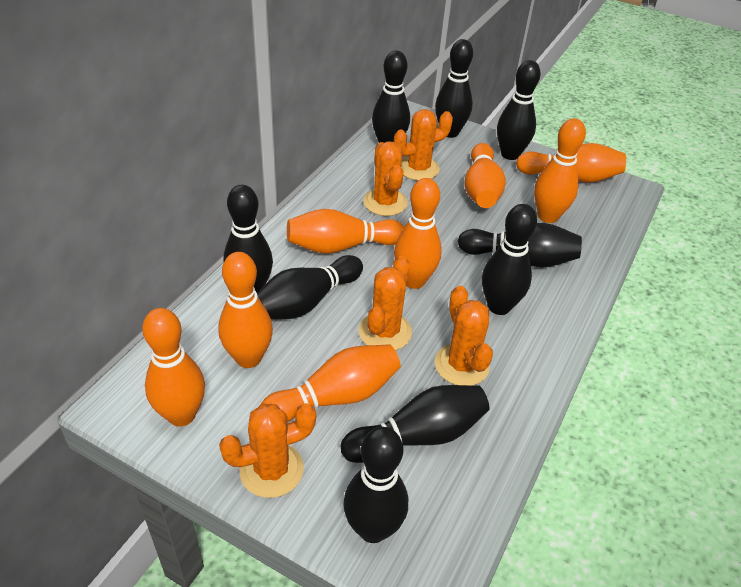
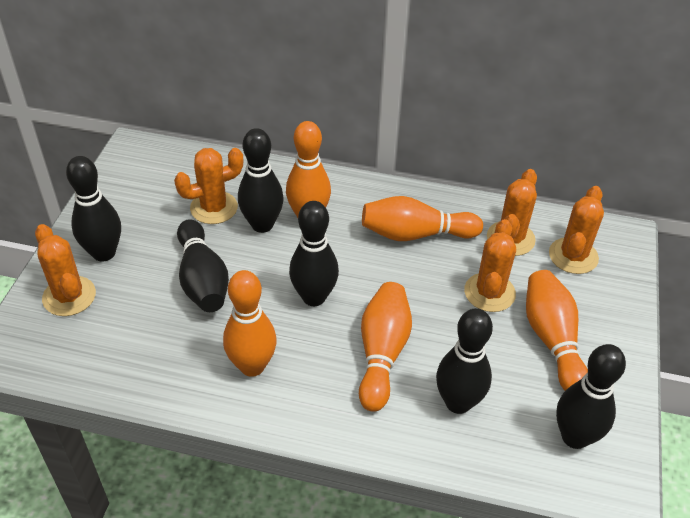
black bowling pin: [223,185,273,293] [257,255,363,319] [341,385,489,463] [343,427,408,543] [372,51,410,143] [435,39,473,138] [458,223,582,268] [482,204,537,315] [497,60,541,160] = 9 -> [66,156,121,262] [177,219,229,312] [238,128,284,233] [289,201,339,306] [436,308,493,414] [556,344,626,449] = 6
orange bowling pin: [142,308,205,427] [218,252,273,368] [260,344,401,422] [287,209,404,254] [394,178,442,289] [464,143,506,208] [516,143,626,183] [534,118,586,223] = 8 -> [223,270,277,377] [286,121,331,218] [359,282,412,412] [362,196,483,241] [526,270,588,391] = 5

